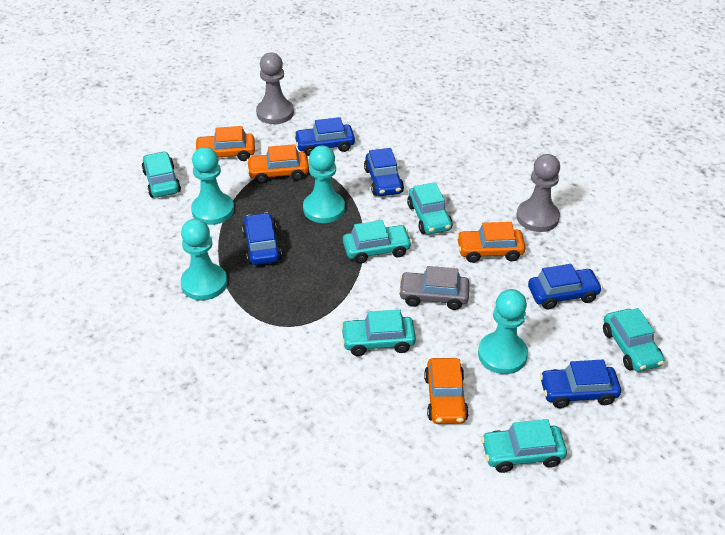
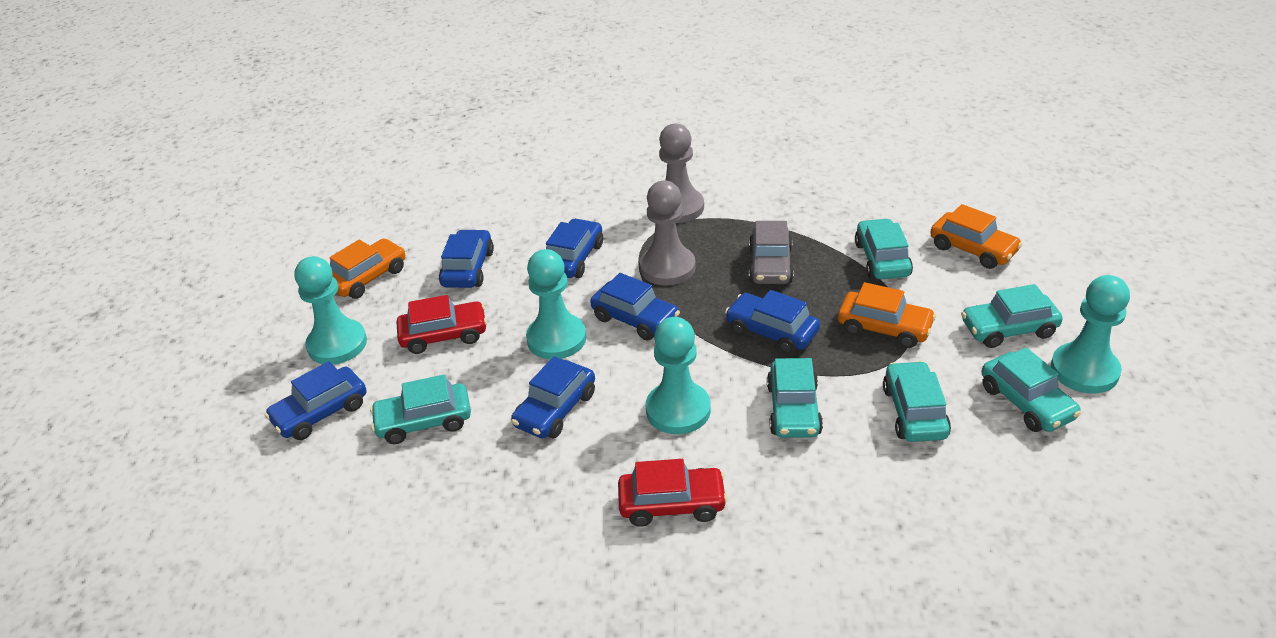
blue car: [242,212,282,265] [294,117,355,156] [364,148,404,196] [528,264,603,310] [540,360,621,408] = 5 -> [264,361,367,440] [439,229,494,288] [511,356,595,438] [546,218,603,278] [590,273,680,341] [725,290,820,354] = 6
orange car: [194,126,255,161] [246,144,309,184] [424,358,469,424] [456,222,526,263] = 4 -> [329,238,406,299] [838,282,936,348] [930,204,1022,269] = 3
red car: none = 0 -> [397,295,487,354] [618,459,728,527] = 2

